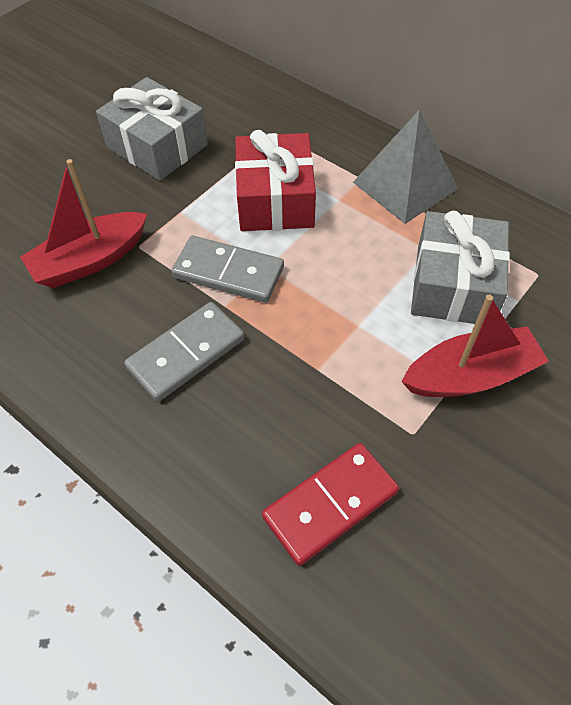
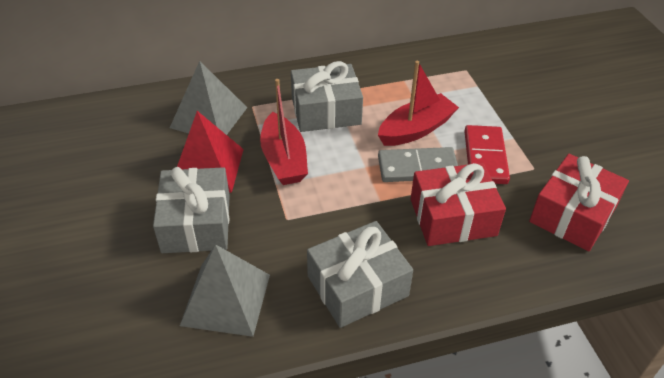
grey domino: [124,302,245,402] [171,236,284,303] = 2 -> [378,147,458,182] = 1
grey gift: [96,77,208,181] [411,211,510,324] = 2 -> [153,167,230,253] [291,61,363,132] [307,221,413,328] = 3
grey pyramid: [353,109,458,224] = 1 -> [170,61,247,135] [180,244,270,337] = 2
red gift: [235,130,316,231] = 1 -> [411,163,506,246] [529,154,629,251] = 2
red pyramid: none = 0 -> [177,111,244,193] = 1

